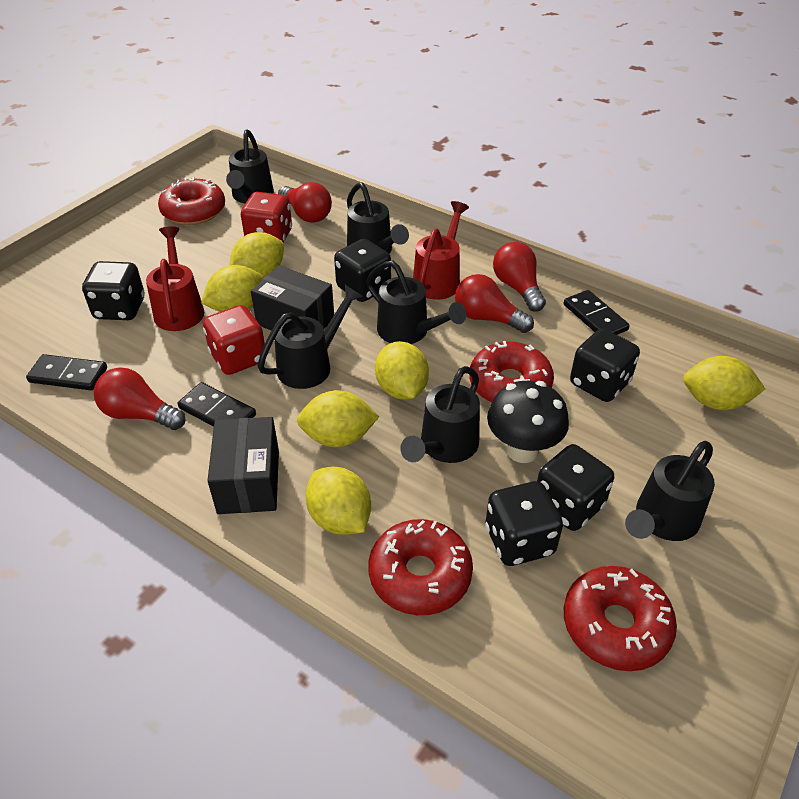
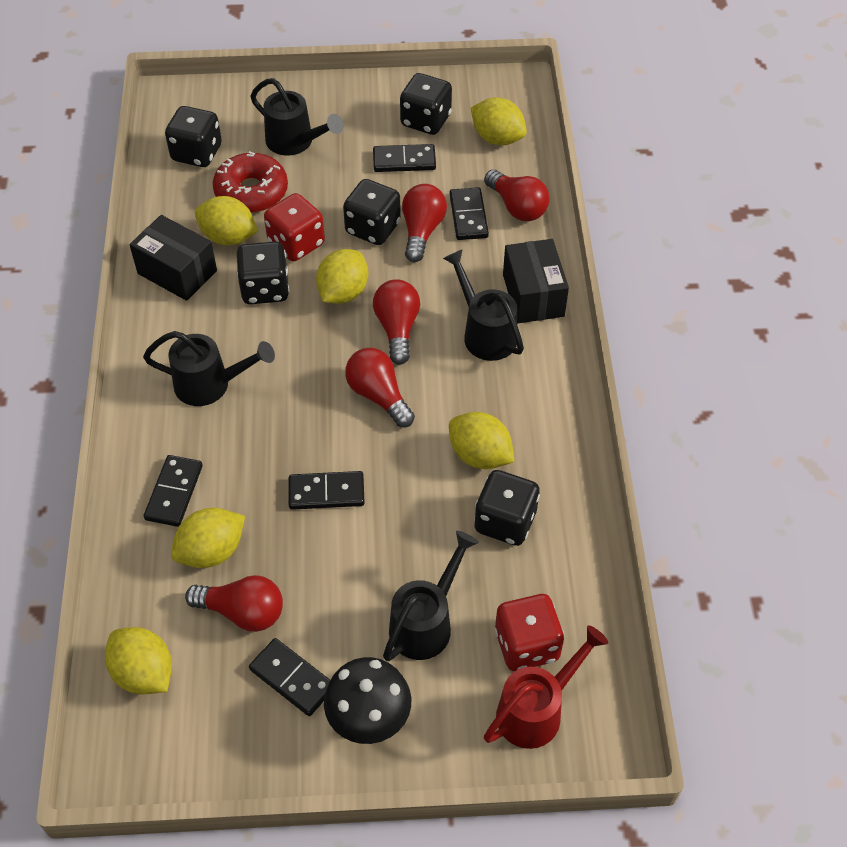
black domino: [26,354,107,391] [178,382,256,427] [564,290,630,335] = 3 -> [144,455,203,527] [249,638,330,716] [289,471,365,510] [373,144,436,172] [449,187,489,240] = 5
black watering can: [226,129,274,203] [258,285,363,389] [347,182,409,254] [366,261,466,344] [400,366,480,463] [625,441,715,541] = 6 -> [143,331,275,406] [250,78,344,156] [383,531,479,661] [443,249,524,361] = 4
red donut: [158,177,225,225] [369,519,473,615] [469,341,554,403] [564,566,677,671] = 4 -> [213,151,288,213] = 1
red light bulb: [94,368,186,430] [278,182,332,223] [455,274,534,333] [493,242,546,312] = 4 -> [185,575,283,632] [345,348,415,428] [373,280,420,365] [402,184,447,262] [484,169,550,221] = 5
red watering can: [146,226,204,331] [413,201,469,300] = 2 -> [484,625,608,749] = 1

